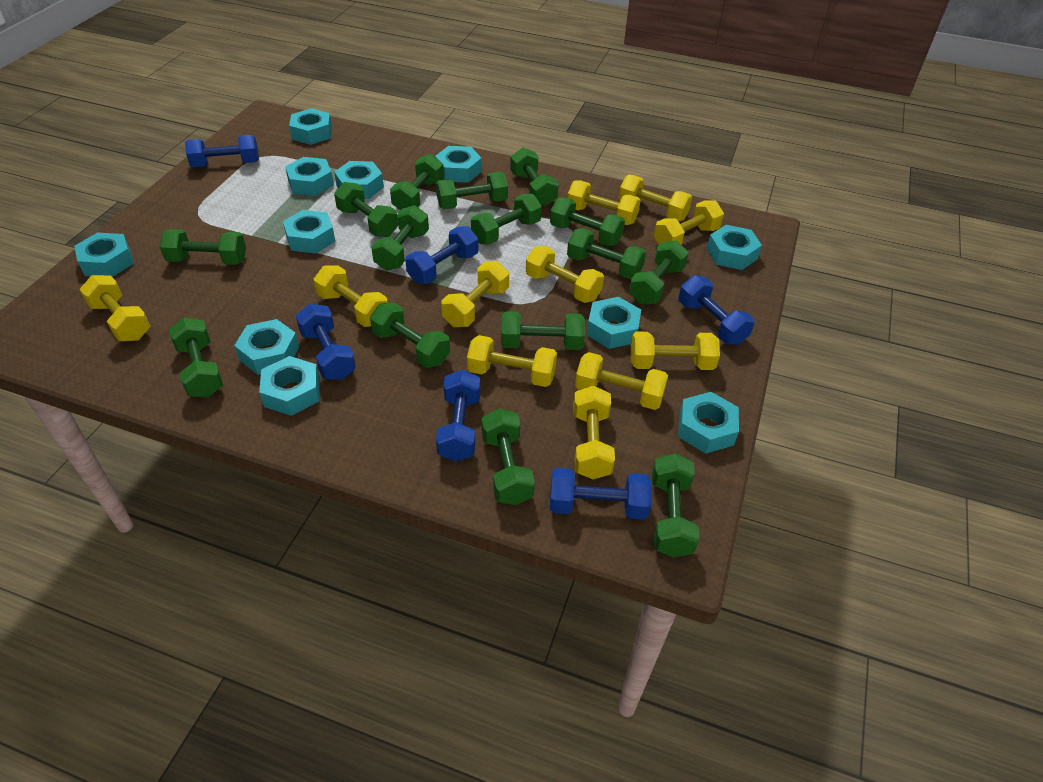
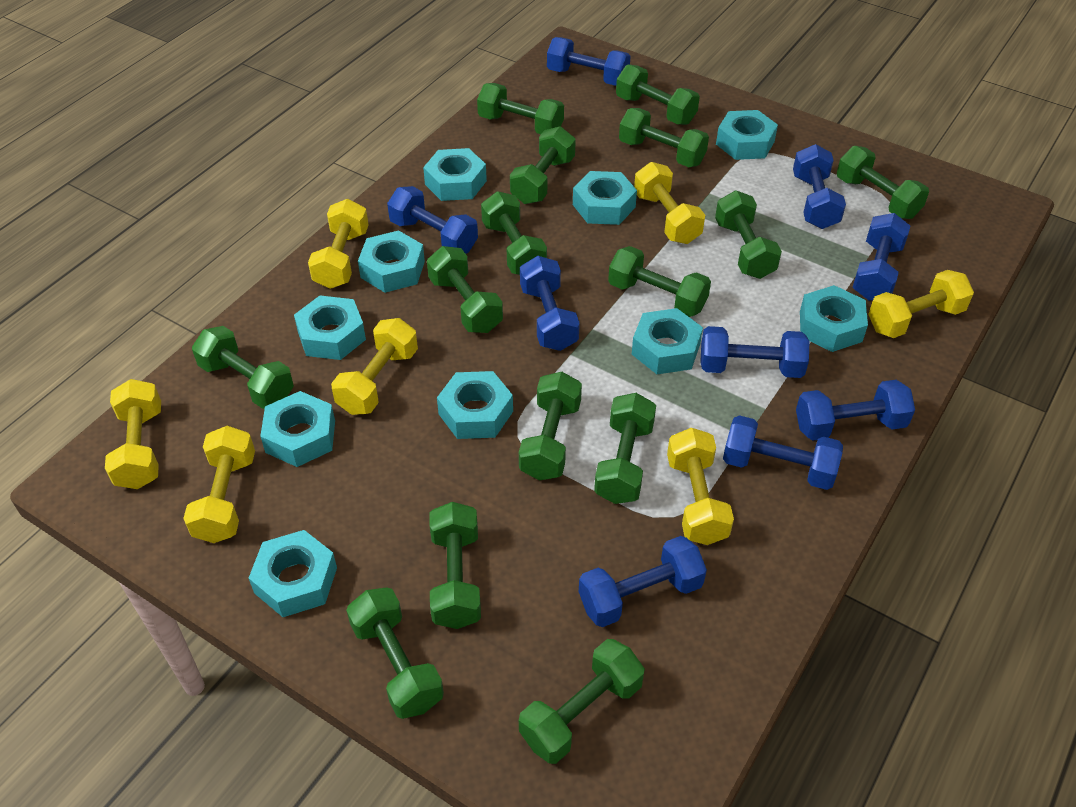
blue dumbbell: [185,135,259,167] [296,304,356,380] [405,226,478,284] [436,370,480,462] [550,468,652,520] [678,275,755,345] = 6 -> [387,186,478,254] [520,256,580,351] [547,37,631,86] [579,536,707,627] [700,326,809,378] [723,415,843,490] [793,144,846,229] [796,380,915,441] [852,213,910,301] = 9
turquoise nut: [74,232,134,277] [234,319,299,375] [259,356,320,416] [283,210,335,254] [285,157,334,196] [289,108,332,145] [334,161,384,199] [435,146,482,183] [587,297,641,349] [678,392,739,454] [707,225,762,270] = 11 -> [249,530,337,617] [260,391,335,467] [294,296,366,360] [358,230,425,293] [423,148,487,201] [437,371,513,439] [573,171,637,225] [632,308,703,374] [716,110,778,160] [800,285,868,352] = 10
yellow dumbbell: [79,275,150,341] [314,265,388,327] [441,261,509,327] [467,335,557,387] [526,246,604,303] [567,180,641,225] [573,386,615,479] [575,352,668,410] [619,175,692,221] [630,332,720,370] [654,201,724,245] = 11 -> [105,379,161,489] [183,426,255,543] [308,199,369,289] [331,318,418,415] [634,162,705,244] [667,428,734,545] [868,270,974,338] = 7

